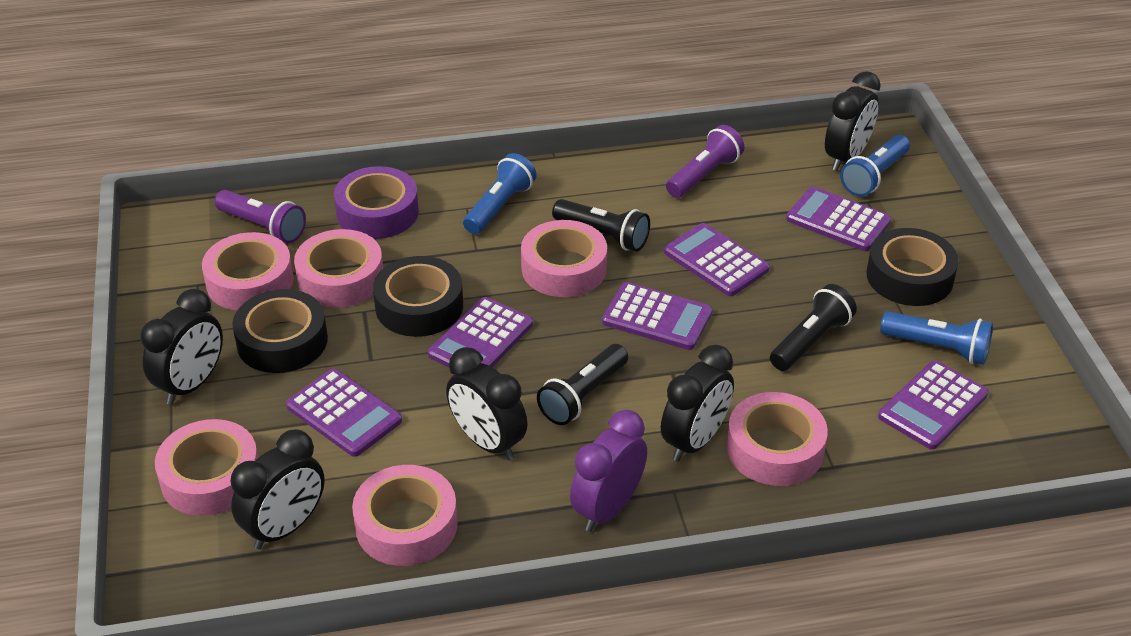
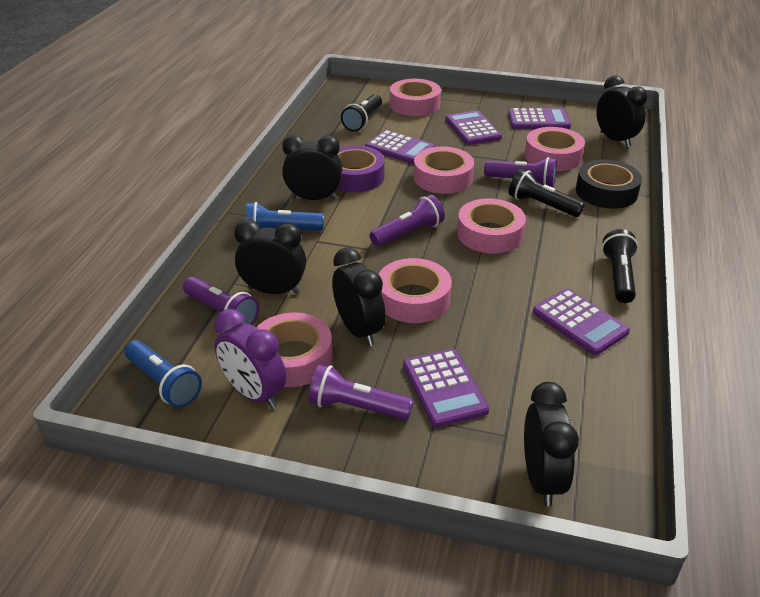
black tape: [232,289,328,373] [373,256,463,337] [866,228,959,306] = 3 -> [576,160,642,209] = 1
blue flashlight: [463,153,537,234] [840,135,910,197] [880,311,993,365] = 3 -> [124,340,202,407] [246,202,324,230] = 2
purple calculator: [286,369,402,457] [428,297,533,367] [602,282,713,350] [664,223,770,296] [786,187,891,251] [878,360,988,450] = 6 -> [365,130,435,164] [403,349,489,427] [445,110,502,145] [508,108,571,129] [533,289,630,355] = 5
purple flashlight: [215,190,306,243] [666,125,744,198] = 2 -> [183,277,259,325] [308,364,414,420] [370,195,445,247] [484,157,557,187] = 4

